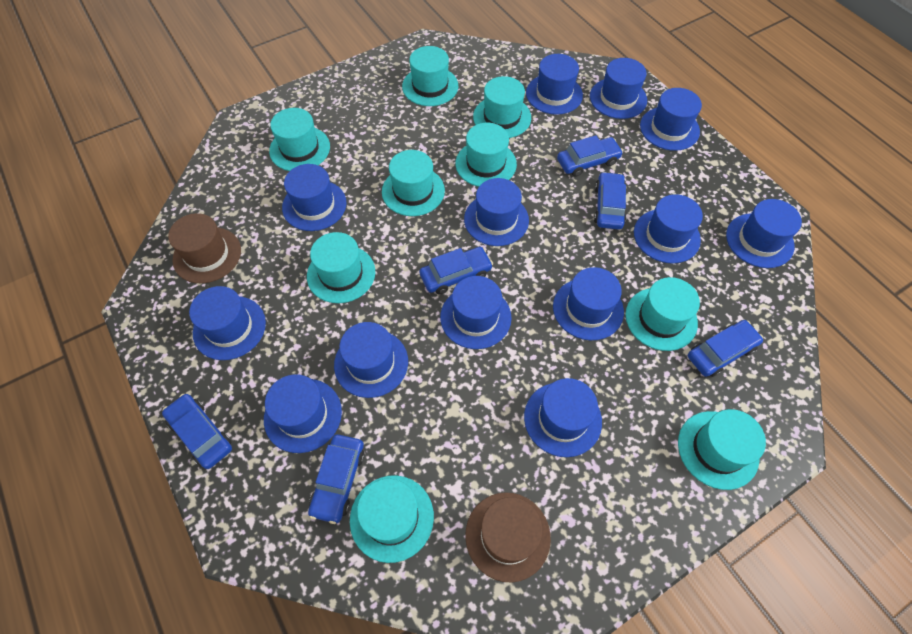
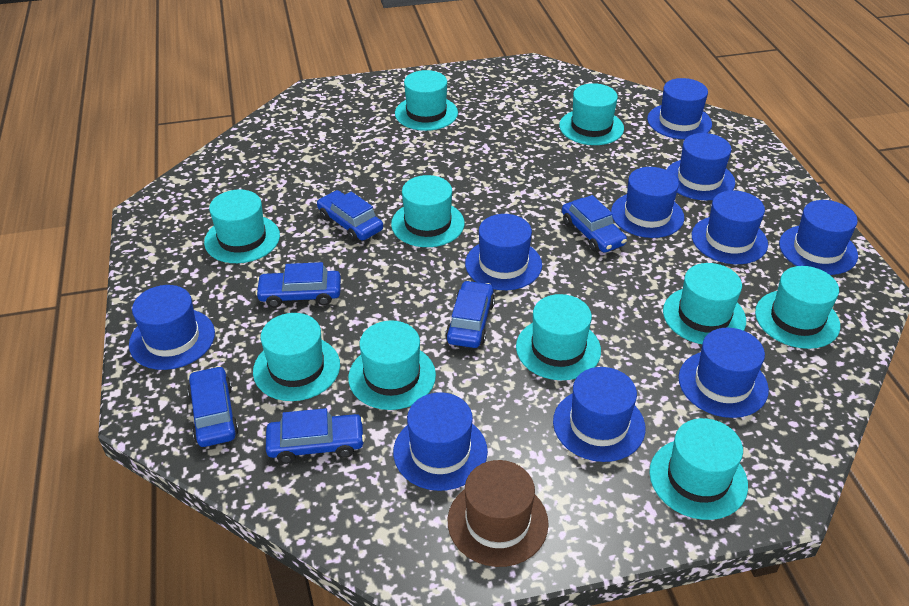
blue hat: [189,286,266,360] [264,374,342,453] [282,164,346,231] [334,322,408,398] [440,276,511,349] [464,178,529,246] [524,378,602,457] [526,54,583,115] [553,267,624,340] [590,58,647,119] [634,194,703,264] [640,88,702,151] [726,199,802,268] = 13 -> [129,285,215,370] [393,392,488,491] [465,214,542,290] [553,367,646,462] [611,167,684,238] [647,78,712,139] [666,133,735,200] [678,328,769,418] [692,190,768,264] [779,200,858,275] = 10
brown hat: [168,213,241,283] [465,492,551,583] = 2 -> [448,460,549,567] = 1
turquoise hat: [269,108,330,171] [307,232,375,303] [350,475,434,563] [382,150,445,216] [402,46,458,106] [455,123,517,187] [473,76,531,138] [626,277,700,351] [678,409,766,490] = 9 -> [204,190,280,263] [253,313,340,401] [348,321,436,410] [391,175,464,247] [395,70,458,131] [516,294,601,380] [559,83,624,145] [649,418,748,520] [663,263,746,344] [755,266,840,349] = 10

